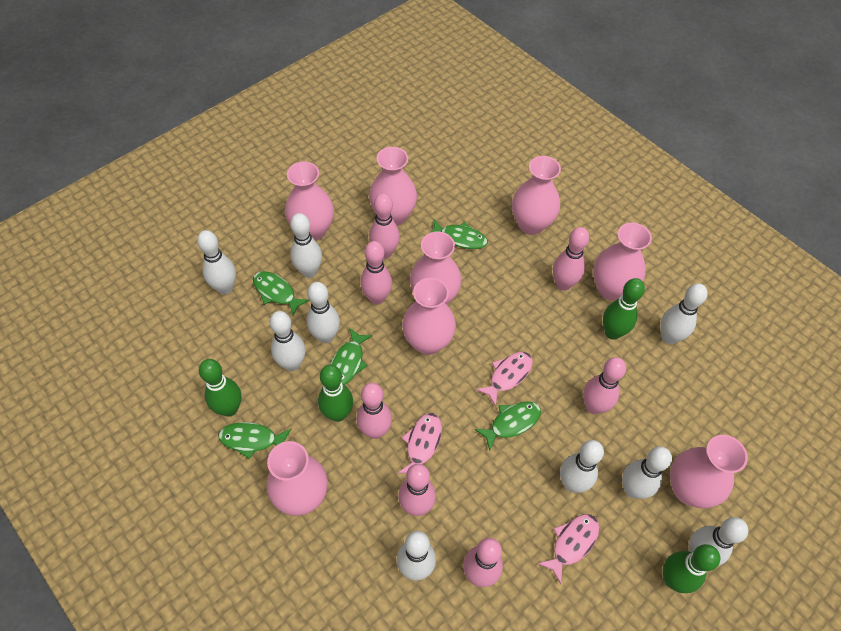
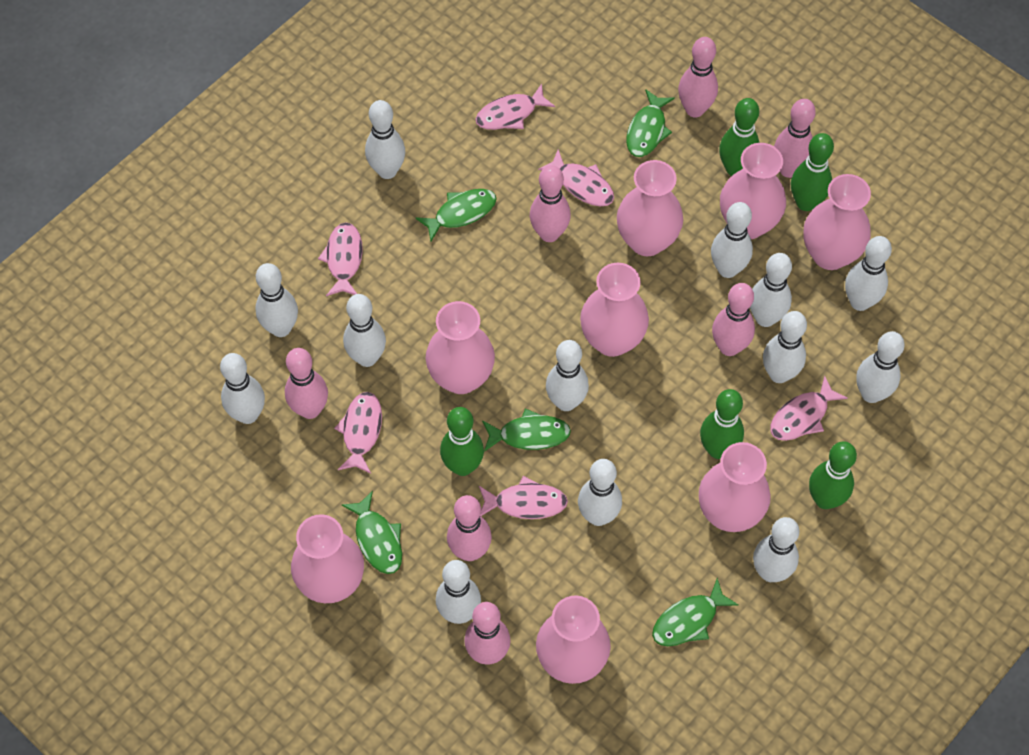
green bowling pin: [199,359,242,417] [318,365,353,422] [603,278,645,340] [663,544,720,593] = 4 -> [440,407,484,476] [700,389,744,459] [719,98,760,176] [791,133,834,211] [809,441,857,509] = 5
pink fish: [398,413,442,473] [476,352,533,407] [537,514,599,584] = 3 -> [318,222,363,296] [334,392,382,474] [476,84,555,130] [479,476,568,519] [538,150,614,206] [770,375,848,441] = 6
white bowling pin: [197,230,236,294] [270,311,305,371] [290,213,322,278] [307,282,340,343] [397,531,436,581] [560,440,604,493] [622,446,672,499] [660,283,708,344] [689,517,748,566] = 9 -> [220,353,265,424] [255,263,298,337] [343,294,386,367] [365,100,405,179] [436,560,481,624] [546,340,589,411] [578,459,622,526] [711,202,753,278] [750,253,792,327] [753,517,800,582] [763,311,807,383] [845,236,892,311] [856,331,905,403] = 13

